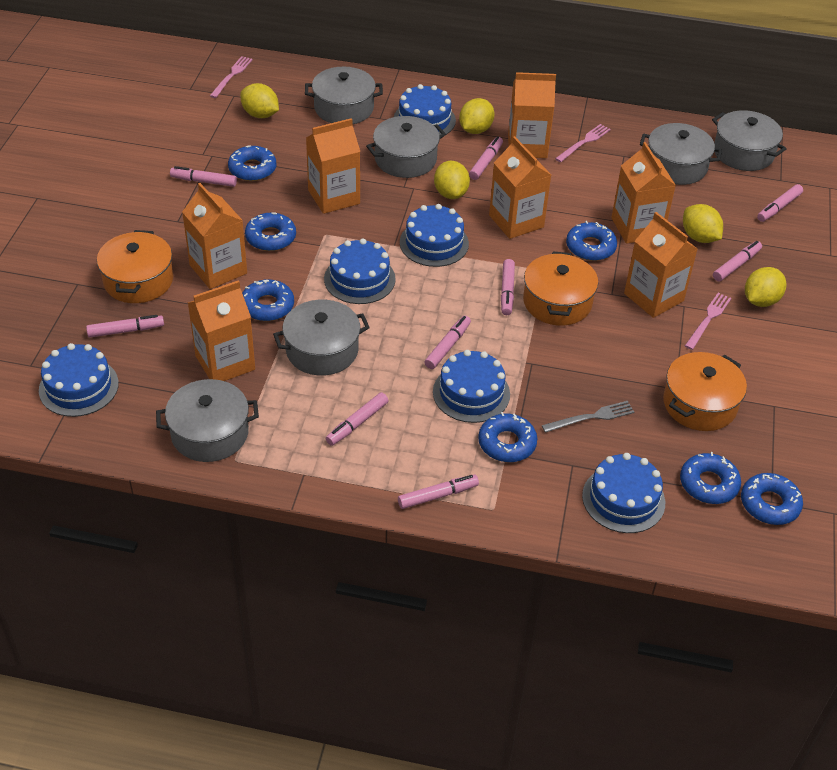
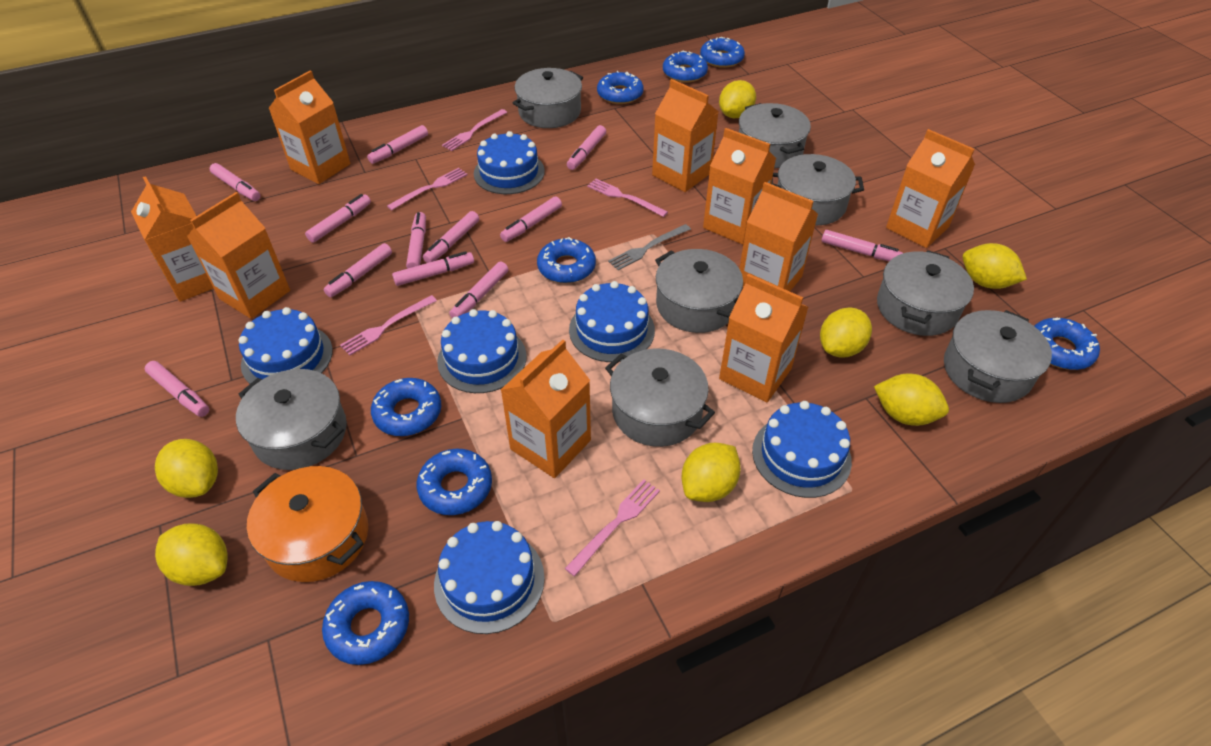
blue donut: [228,145,276,181] [242,279,294,321] [245,212,296,251] [478,412,537,462] [566,221,617,261] [680,452,741,504] [741,473,803,525] = 7 -> [322,581,409,665] [371,378,441,436] [417,449,492,515] [537,237,596,283] [597,71,643,104] [663,51,708,82] [700,37,745,68] [1034,318,1100,370] = 8
grey pot: [156,379,259,462] [273,300,370,376] [305,67,383,124] [366,116,446,178] [640,123,722,185] [712,110,786,171] = 6 -> [236,369,347,470] [513,68,583,128] [605,349,715,447] [655,249,743,333] [739,103,811,168] [771,154,864,225] [877,250,974,336] [944,310,1052,403] = 8
orange carton: [182,183,247,289] [188,280,255,381] [306,118,360,214] [489,136,551,239] [508,72,556,158] [611,142,676,244] [624,212,697,318] = 7 -> [131,176,214,302] [187,192,290,319] [268,70,351,184] [501,339,591,478] [652,79,719,192] [703,128,776,244] [719,274,808,403] [739,182,818,291] [886,129,975,248] = 9
orange pot: [97,230,173,303] [523,251,598,326] [663,352,747,431] = 3 -> [247,466,368,582] = 1
pink fork: [210,56,253,98] [555,124,611,162] [685,293,731,350] = 3 -> [340,295,437,356] [387,168,468,210] [442,109,507,151] [565,479,660,577] [587,179,668,217] = 5
pink marker: [86,315,164,338] [170,166,237,187] [326,393,388,446] [398,475,479,509] [424,316,471,369] [469,136,503,180] [501,259,515,315] [713,241,762,281] [757,184,803,222] = 9 -> [145,361,209,417] [210,163,261,201] [305,194,371,243] [323,243,392,297] [367,125,428,164] [392,251,474,286] [406,212,426,269] [423,211,479,263] [449,262,508,318] [500,196,562,242] [567,125,606,170] [822,230,903,261] = 12
yellow lemon: [240,83,279,118] [434,161,470,199] [459,98,495,134] [683,204,723,243] [745,267,786,307] = 5 -> [155,439,218,498] [155,524,228,586] [682,443,741,502] [719,80,756,118] [820,307,872,358] [874,374,949,426] [962,243,1027,289] = 7

